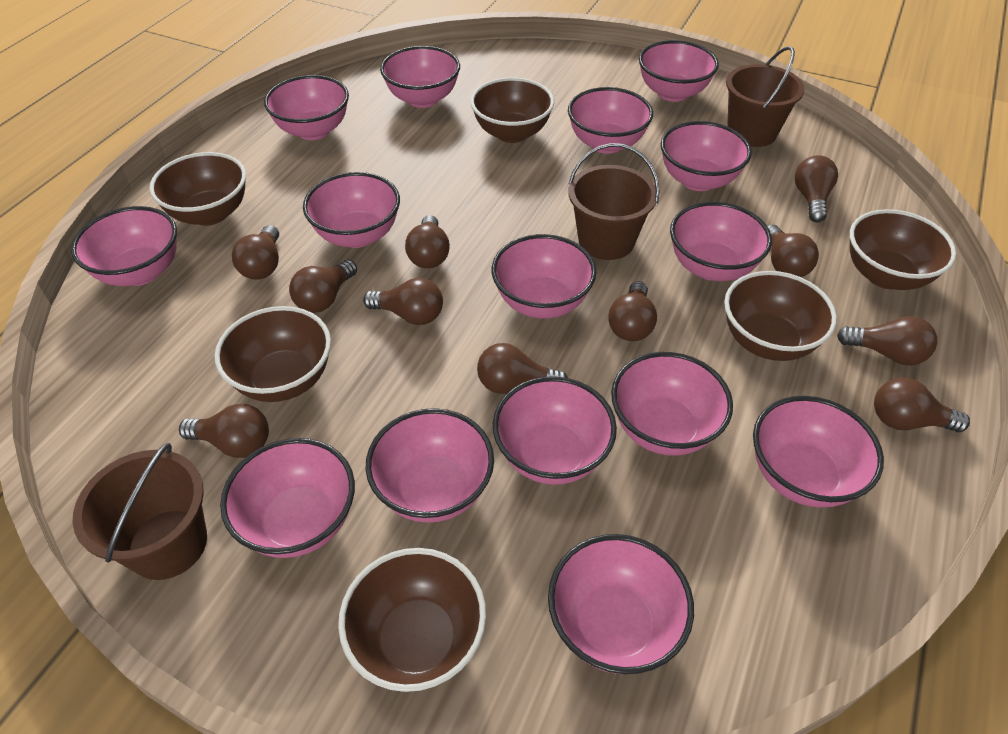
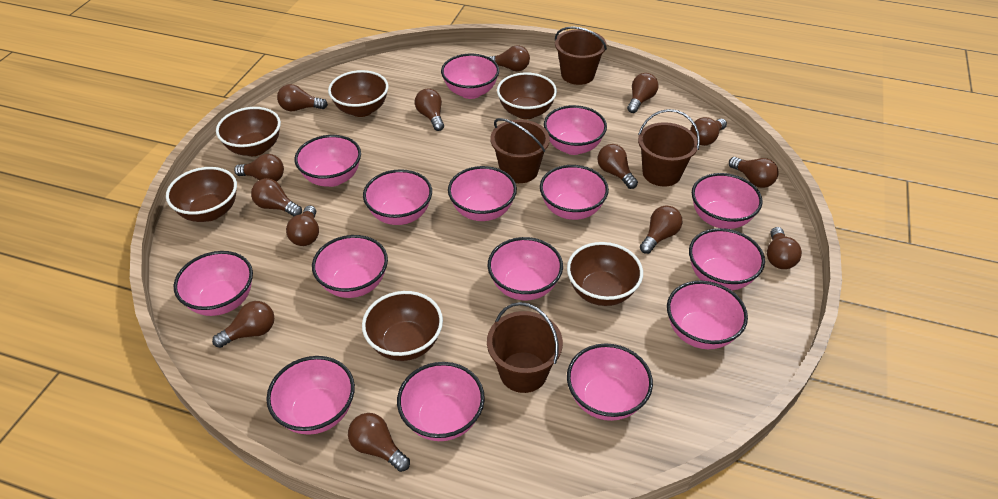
brown bucket: [73,442,207,580] [568,143,660,260] [726,46,805,147] = 3 -> [487,302,563,393] [490,118,550,183] [555,26,607,85] [638,109,700,187] = 4
brown light bulb: [179,404,269,458] [232,225,279,280] [289,260,357,313] [363,278,443,325] [405,215,450,268] [477,343,568,394] [608,281,657,341] [767,224,819,277] [795,155,838,222] [837,316,937,365] [874,378,970,432] = 11 -> [212,301,274,348] [234,154,284,182] [251,178,302,217] [277,84,328,111] [286,206,319,246] [348,413,410,472] [415,88,444,131] [489,45,530,71] [598,144,638,189] [627,73,659,113] [640,206,683,254] [690,117,727,146] [729,157,779,188] [767,227,802,269] = 14

